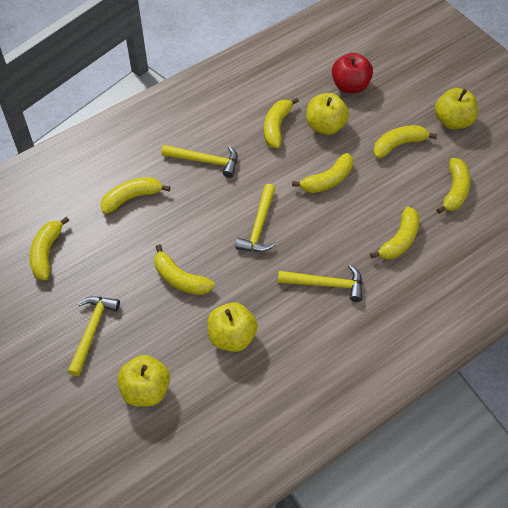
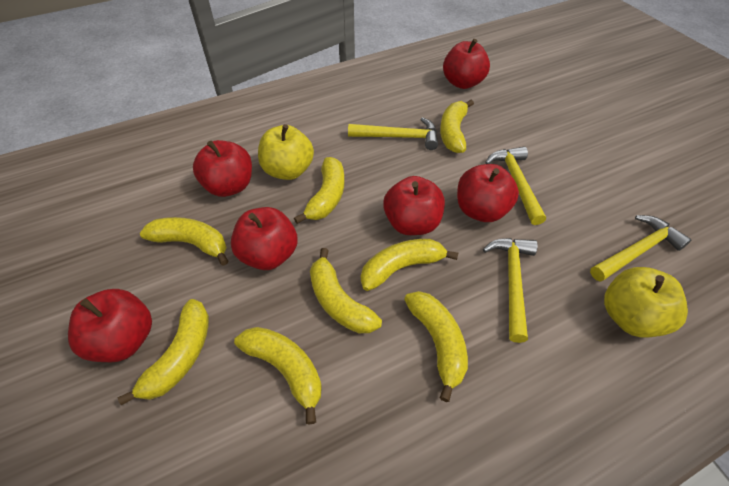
red apple: [332,53,373,93] = 1 -> [68,289,152,362] [193,140,252,197] [231,207,298,270] [383,176,445,235] [443,39,490,89] [457,164,519,222] = 6
yellow apple: [117,355,170,406] [207,302,258,352] [307,93,349,135] [435,88,478,130] = 4 -> [258,124,314,180] [604,267,688,338] = 2

